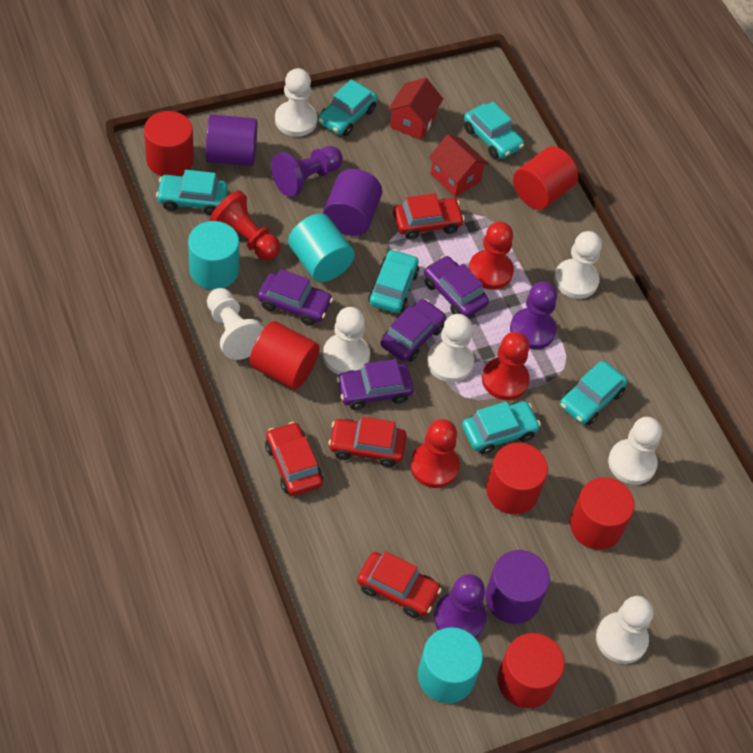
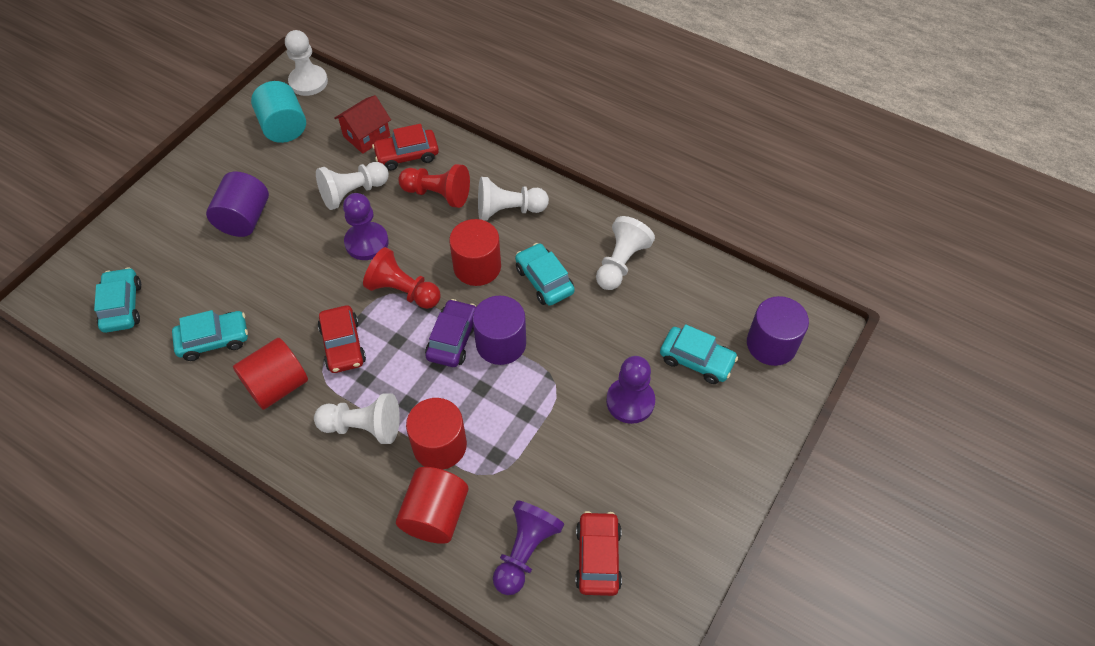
purple car: [258,269,333,326] [337,359,414,410] [381,299,446,362] [424,256,489,317] = 4 -> [425,299,476,367] = 1
red car: [265,422,323,496] [328,417,407,467] [357,551,442,618] [393,194,465,239] = 4 -> [318,305,366,373] [372,124,439,171] [575,511,622,596] = 3
red cylinder: [144,111,194,176] [249,321,320,390] [486,443,548,515] [497,633,565,708] [513,146,578,210] [570,477,635,550] = 6 -> [233,338,308,410] [396,467,469,544] [406,398,467,470] [449,219,501,286] = 4
red house: [388,77,443,140] [429,134,489,197] = 2 -> [334,95,391,154] = 1
red pawn: [209,190,281,261] [410,419,460,488] [469,222,514,290] [482,332,530,400] = 4 -> [363,247,440,309] [398,164,470,208] = 2
turquoise car: [156,170,228,215] [318,79,377,136] [368,249,419,313] [462,401,541,454] [464,102,524,159] [560,361,628,425] = 6 -> [94,267,141,333] [172,310,248,361] [515,243,575,306] [660,324,738,384] = 4
turquoise cylinder: [188,221,239,290] [288,214,355,282] [418,627,483,703] = 3 -> [251,81,306,143] = 1
white pawn: [207,288,264,360] [275,68,317,137] [323,307,370,374] [427,314,474,382] [554,231,602,299] [596,596,654,664] [608,417,662,485] = 7 -> [285,30,328,96] [314,393,400,444] [316,162,389,210] [478,177,549,220] [596,216,655,290] = 5

